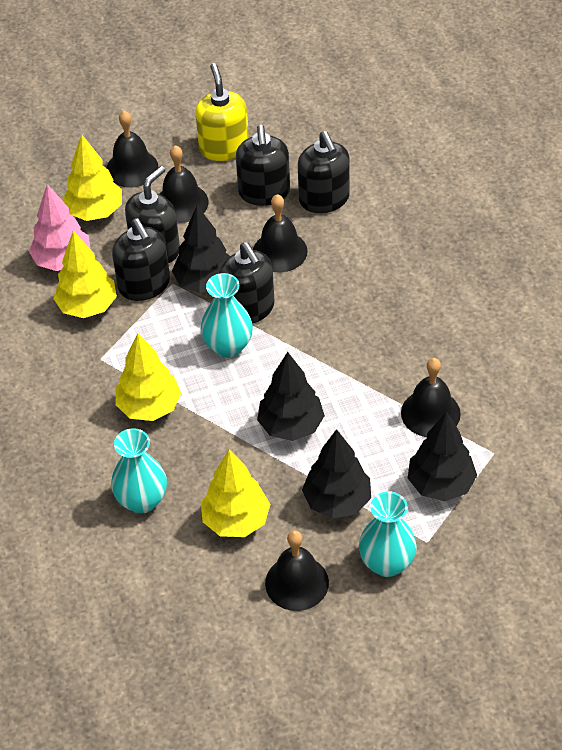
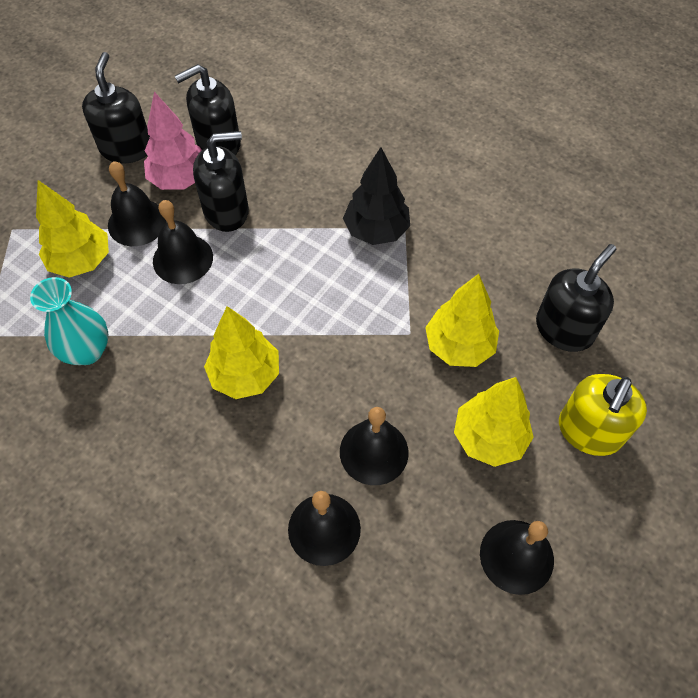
black soap dispenser: [112,219,170,301] [125,166,180,263] [219,242,275,324] [236,125,290,206] [298,131,350,213] = 5 -> [82,52,150,164] [175,64,241,155] [193,131,249,232] [536,244,616,352] = 4
black tree: [172,206,230,293] [257,352,325,441] [302,429,371,519] [408,411,477,501] = 4 -> [343,147,410,245] = 1
turquoise vase: [111,428,167,514] [201,273,253,358] [359,491,417,577] = 3 -> [30,277,108,365] = 1

